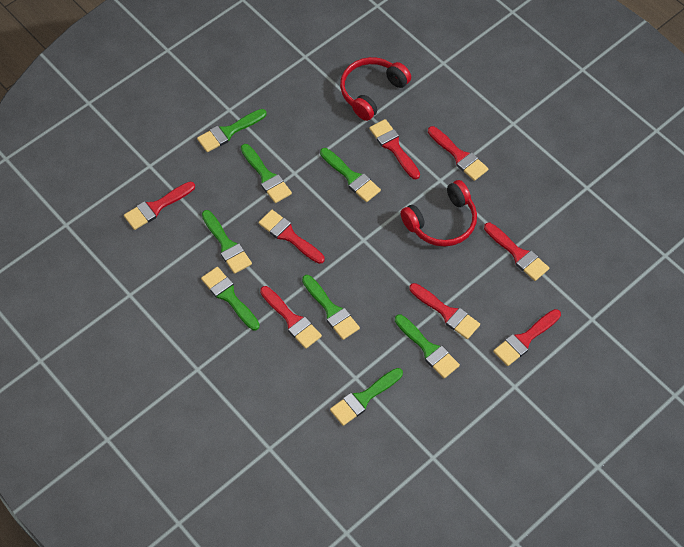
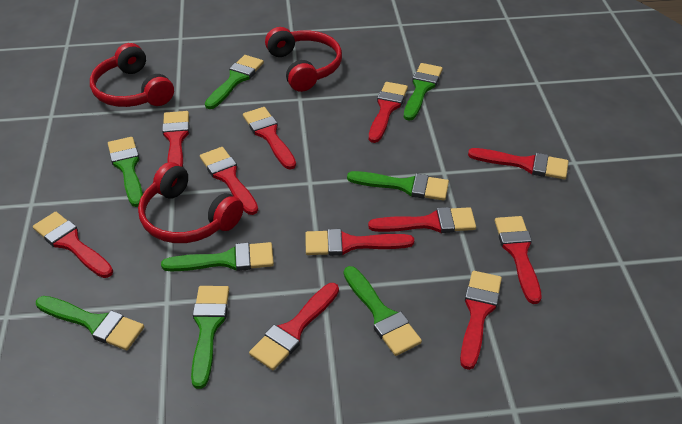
red brush: [124,182,195,230] [258,210,325,264] [260,286,322,349] [369,119,420,179] [409,283,480,339] [428,126,488,181] [484,223,549,281] [493,309,561,366] = 8 -> [33,212,113,278] [162,111,190,167] [200,147,258,215] [243,107,296,170] [249,283,339,370] [305,229,414,256] [368,207,476,233] [369,82,408,143] [460,271,502,370] [468,148,569,179] [495,216,541,304] = 11
red headphones: [340,57,411,121] [400,180,477,247] = 2 -> [90,43,174,107] [138,162,244,243] [265,27,342,92] = 3

